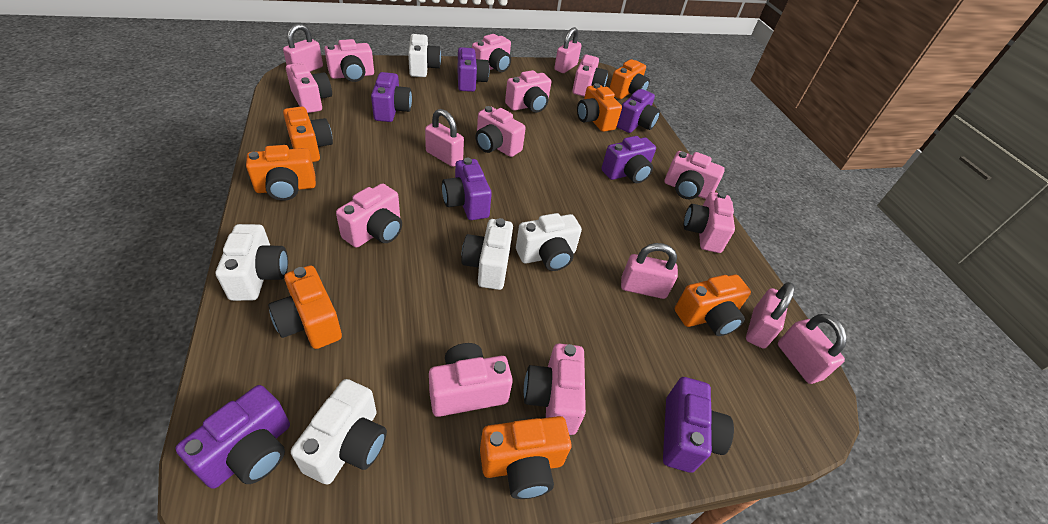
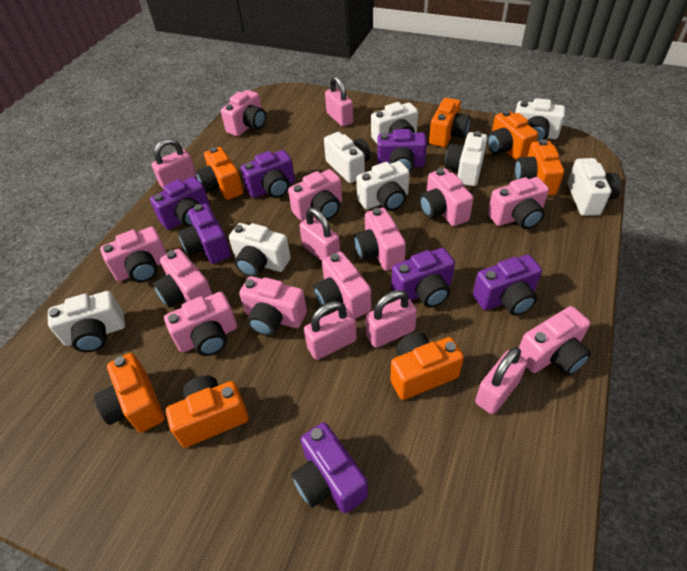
white camera: [216,224,288,301] [291,379,387,485] [408,34,441,77] [461,218,513,290] [516,213,582,271] = 5 -> [48,291,125,352] [229,223,291,277] [324,132,371,183] [356,161,410,211] [371,102,418,145] [445,131,487,186] [515,98,565,141] [568,158,621,216] = 8

